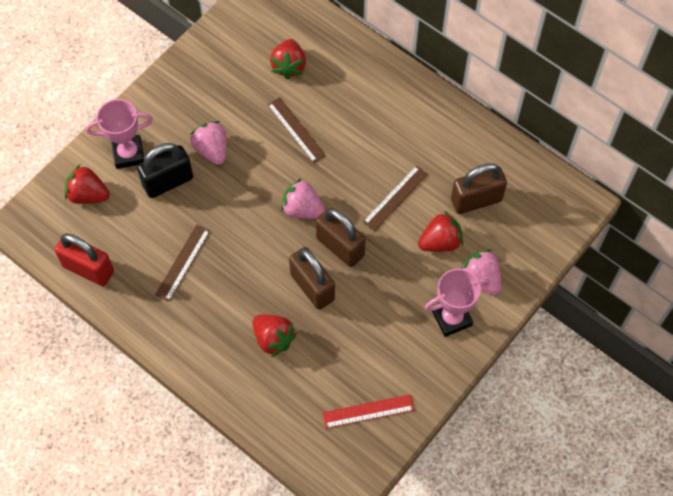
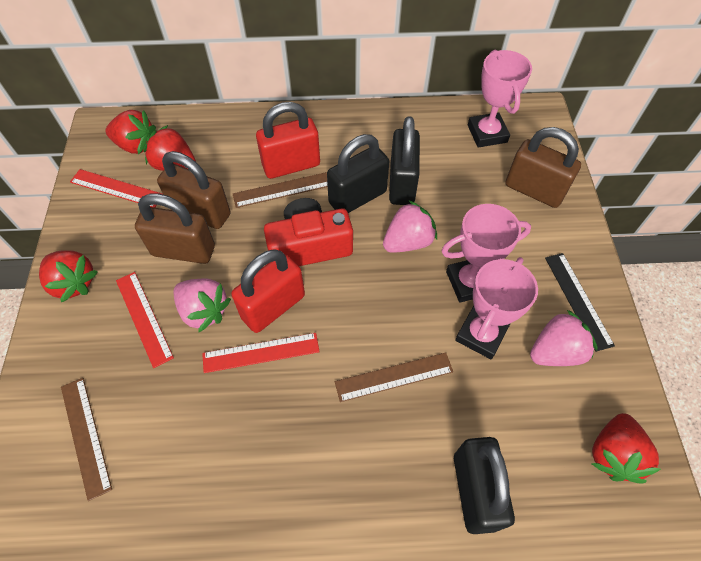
black padlock: [137,143,193,198] = 1 -> [327,134,389,213] [389,116,420,205] [454,437,515,534] = 3
black ruler: none = 0 -> [545,253,615,352] = 1
pink trophy: [86,99,153,169] [425,269,490,337] = 2 -> [441,204,531,303] [455,257,538,359] [468,50,532,148] = 3
red camera: none = 0 -> [264,198,353,266] = 1
red padlock: [55,233,114,286] = 1 -> [231,250,305,333] [256,102,320,179] = 2
red ruler: [322,394,414,428] = 1 -> [70,169,162,208] [116,272,174,368] [202,333,320,373] = 3

